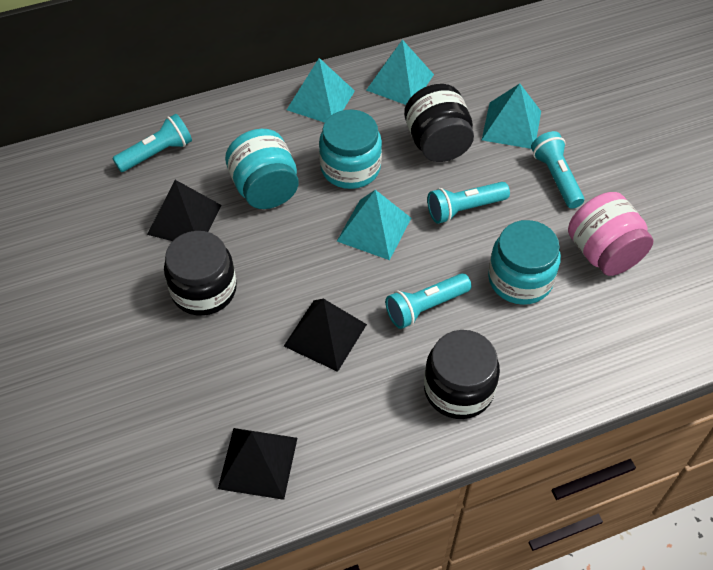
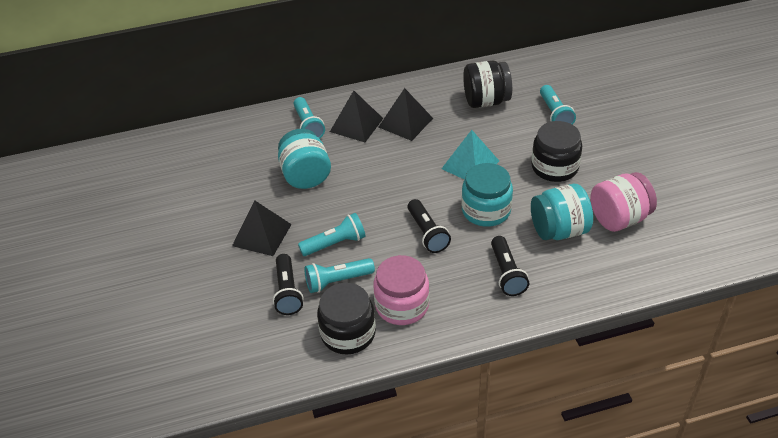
black flashlight: none = 0 -> [273,254,303,315] [408,199,451,253] [491,236,529,296] = 3
pink jar: [568,192,654,276] = 1 -> [373,255,430,325] [591,172,657,232] = 2
turquoise pyramid: [287,58,355,123] [337,190,411,260] [366,39,434,105] [482,84,541,149] = 4 -> [441,130,499,180] = 1

